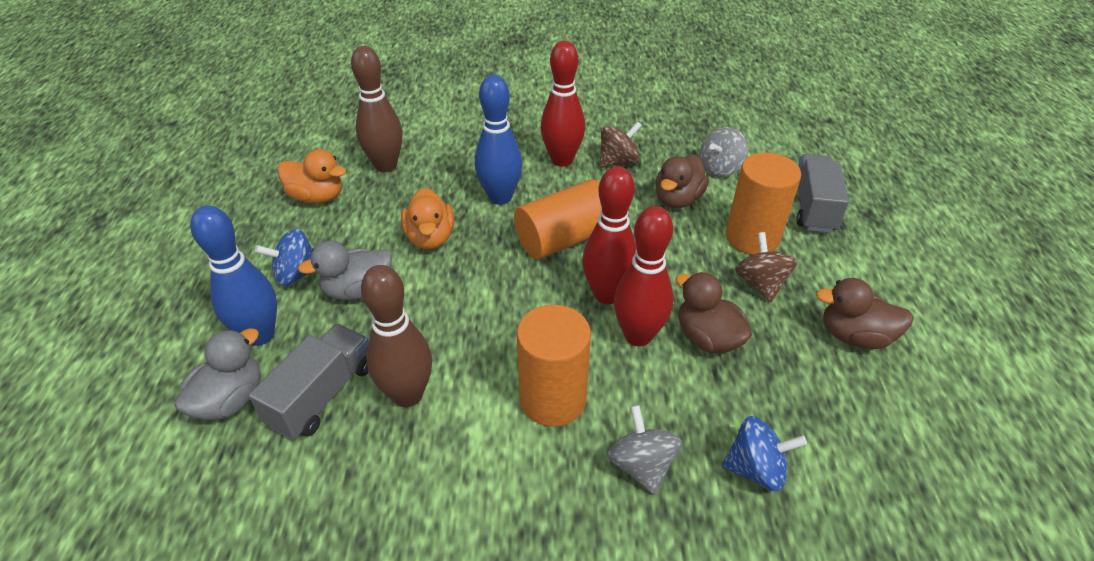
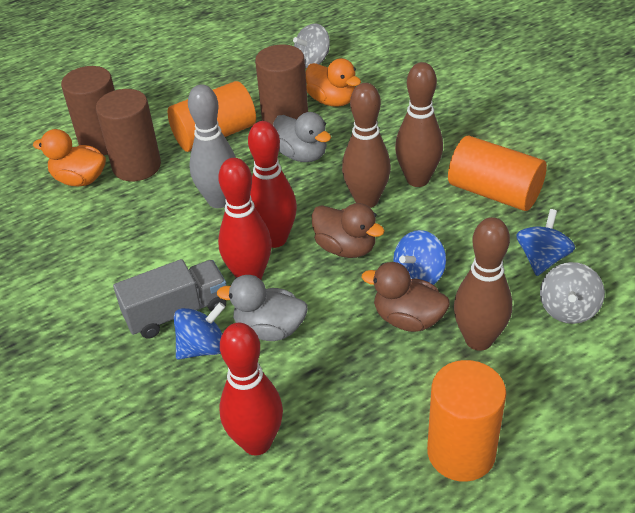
blue bowling pin: [190,205,277,346] [475,75,522,205] = 2 -> none = 0
blue spinning top: [255,229,313,286] [722,416,807,491] = 2 -> [174,302,225,360] [393,230,446,285] [516,209,575,276] = 3
brown bowling pin: [351,46,403,172] [361,265,432,407] = 2 -> [342,83,391,208] [395,62,443,187] [454,217,512,351] = 3
brown cylinder: none = 0 -> [61,66,115,155] [96,89,161,181] [255,45,308,125] = 3
brown duck: [655,155,709,208] [675,272,752,353] [816,278,914,349] = 3 -> [311,203,385,258] [362,262,450,332] = 2
brown spinning top: [599,121,642,168] [735,232,797,302] = 2 -> none = 0
grey bowling pin: none = 0 -> [188,84,236,208] = 1
grey truck: [249,324,369,440] [796,154,849,233] = 2 -> [113,259,227,339] = 1

